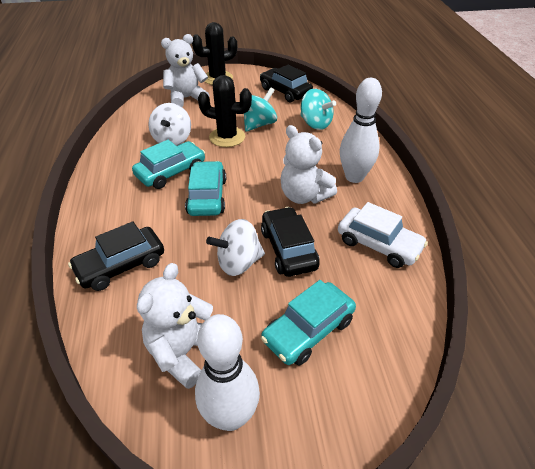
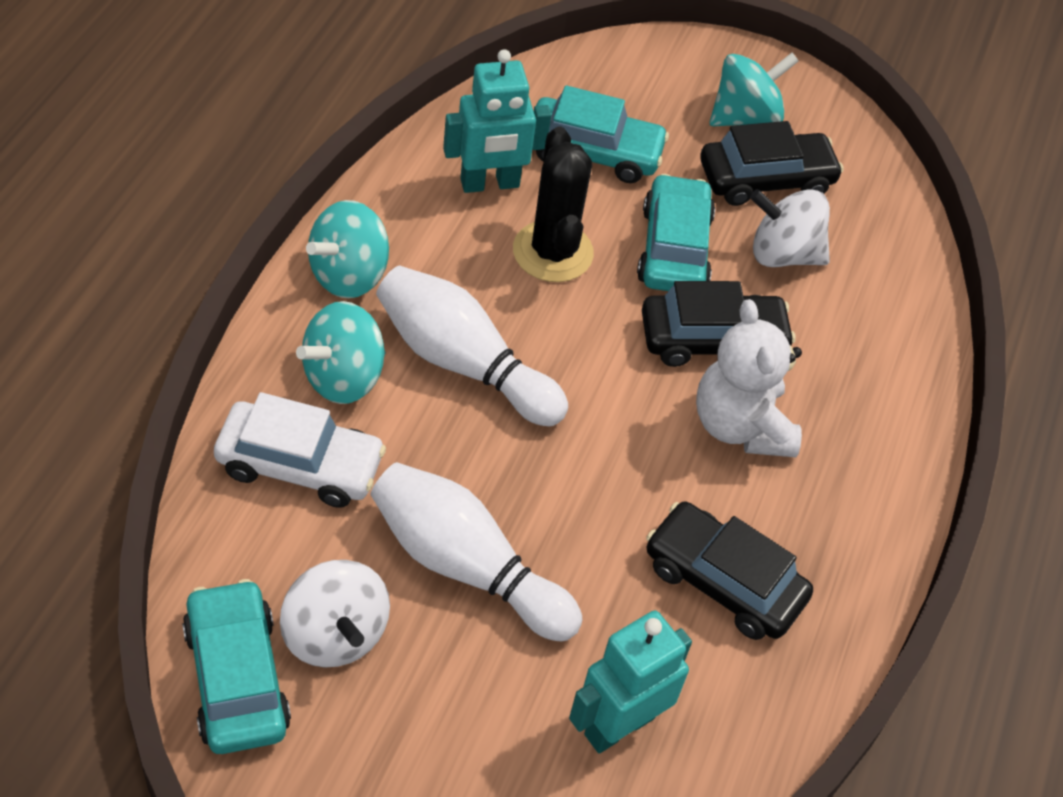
black cactus: [192,22,237,85] [198,75,252,147] = 2 -> [513,127,594,282] = 1
turquoise robot: none = 0 -> [443,49,551,193] [569,610,692,753] = 2
turquoise spinning top: [244,87,277,132] [300,89,336,130] = 2 -> [296,301,385,404] [306,200,389,298] [710,53,799,126] = 3
white teddy bear: [137,263,213,389] [161,34,210,107] [280,125,337,204] = 3 -> [696,299,802,457] = 1

